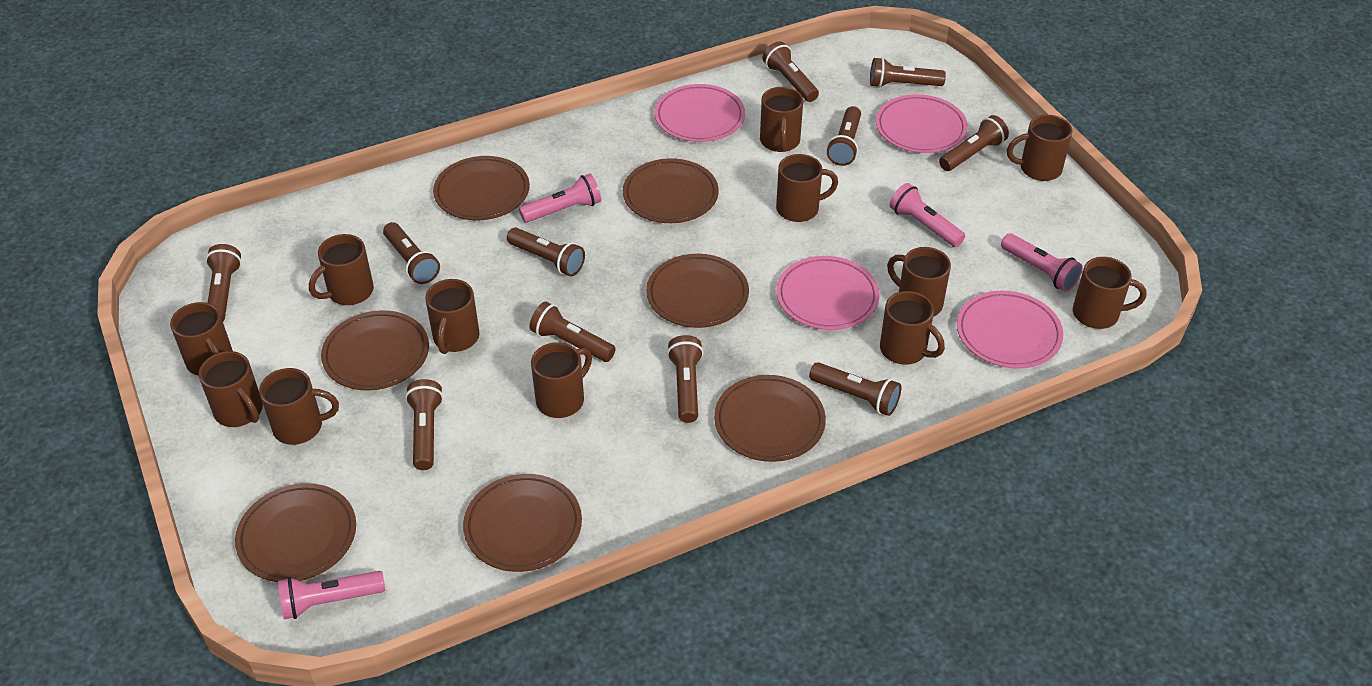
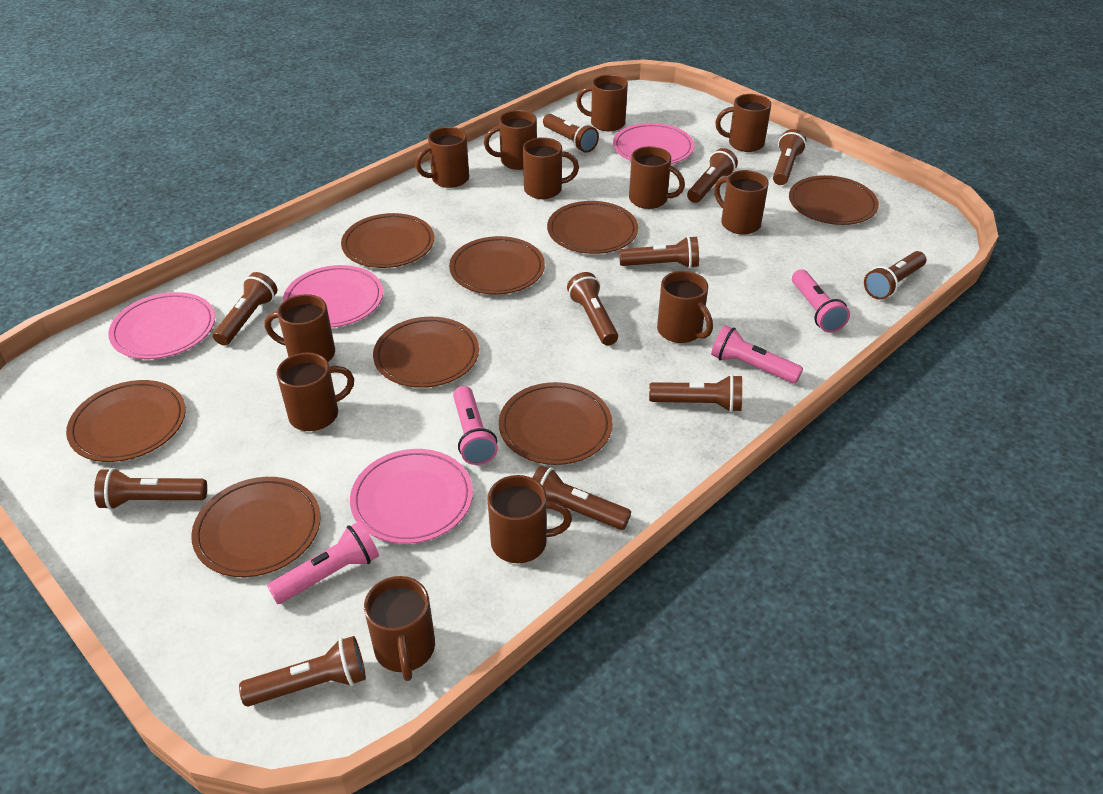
brown plate: [235,483,356,582] [321,310,429,391] [433,156,530,220] [463,474,582,572] [623,158,719,223] [646,254,749,328] [714,375,826,462] = 7 -> [66,380,186,462] [191,477,321,577] [341,213,434,268] [373,317,479,388] [449,236,545,295] [499,382,613,465] [547,201,638,254] [789,175,879,225] = 8

